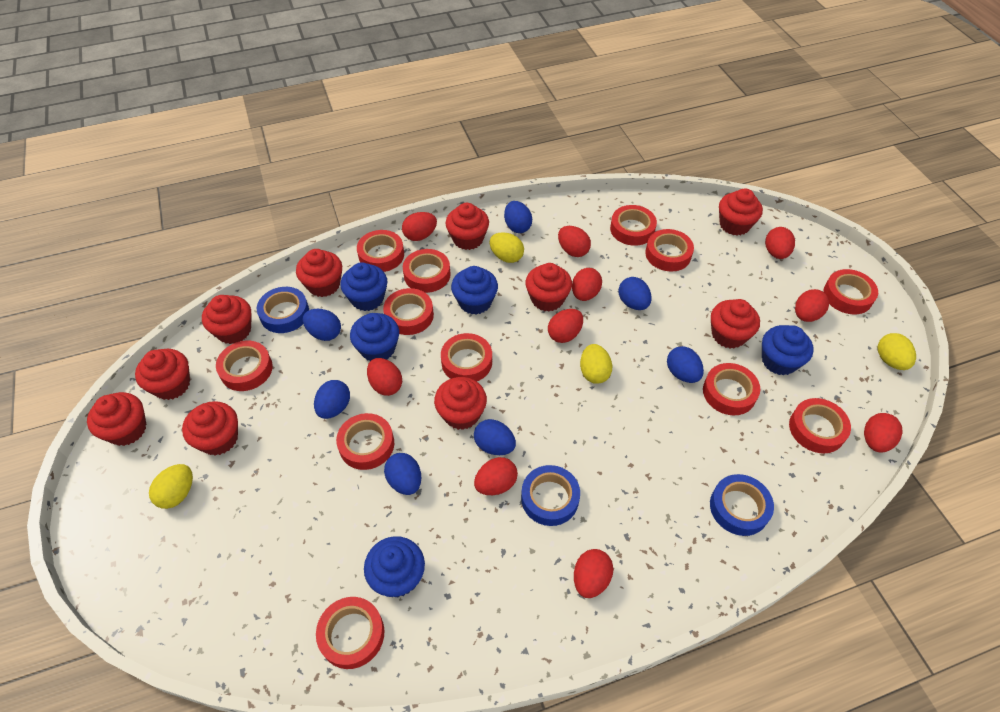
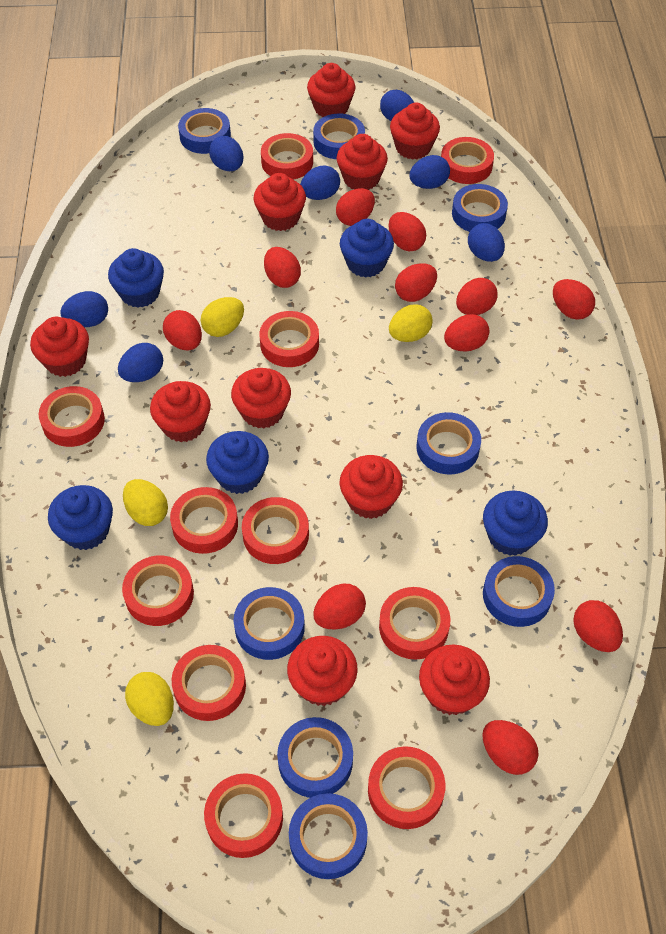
blue tape: [257,287,309,333] [521,465,580,526] [710,474,774,536] = 3 -> [178,108,231,154] [234,587,305,660] [277,717,353,798] [289,793,368,879] [313,114,365,159] [417,412,481,475] [452,184,508,232] [483,556,555,627] = 8
red egg: [367,358,402,396] [402,212,437,241] [474,457,518,495] [548,309,583,343] [558,226,591,257] [572,268,602,301] [574,549,613,598] [765,227,795,259] [795,289,829,322] [864,413,903,452] = 10 -> [163,310,202,351] [264,247,301,288] [313,584,366,629] [336,188,375,226] [389,212,426,251] [395,263,437,302] [444,314,489,352] [456,278,498,315] [482,720,539,775] [553,279,595,320] [573,600,623,652] = 11
red tape: [216,341,273,391] [316,597,385,669] [336,413,394,470] [357,230,404,272] [383,288,434,335] [403,249,451,293] [441,333,492,381] [610,205,657,246] [645,229,694,271] [703,363,760,415] [789,398,851,453] [823,269,878,315] = 12 -> [39,386,105,447] [122,555,194,626] [170,487,238,554] [172,645,246,721] [204,773,283,858] [242,497,309,564] [259,311,319,367] [261,133,313,180] [368,746,445,829] [379,587,450,659] [441,137,494,184] = 11

